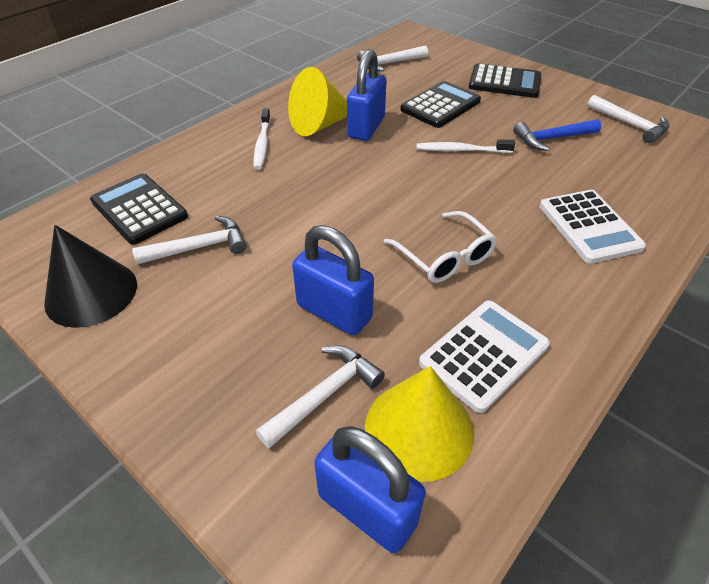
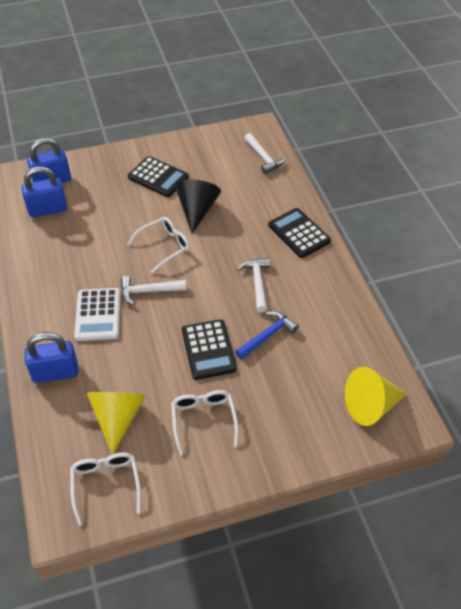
white calculator: [419,300,550,413] [539,190,646,264] = 2 -> [74,288,120,341] = 1
white glasses: [384,211,497,283] = 1 -> [70,453,141,526] [127,217,190,273] [172,390,239,455] = 3
white hammer: [132,216,247,265] [256,345,385,448] [357,45,428,71] [587,95,669,143] = 4 -> [121,276,186,305] [237,258,270,313] [244,133,285,174] = 3
white toothbrush: [253,108,271,170] [416,139,515,153] = 2 -> none = 0

